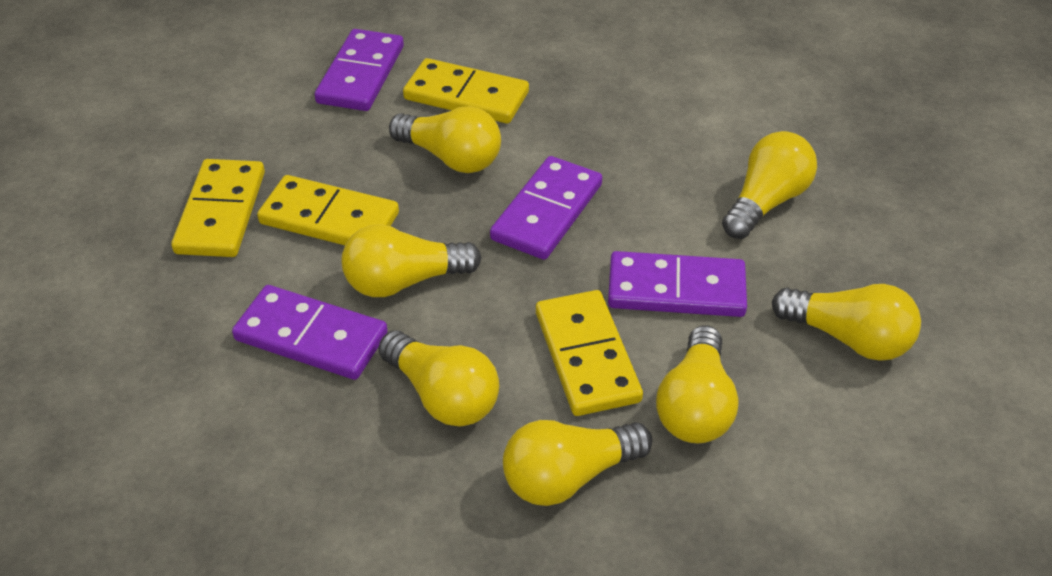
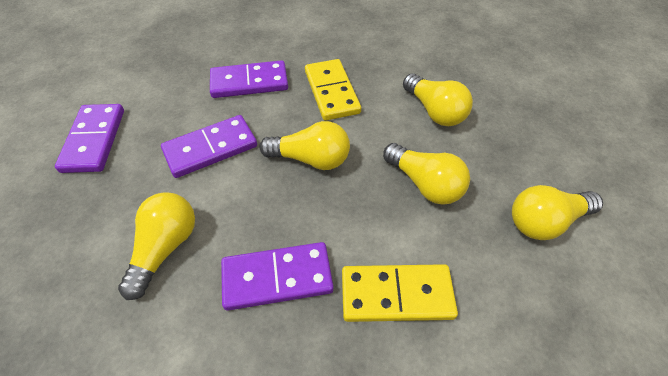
yellow domino: [171,159,265,257] [257,175,399,245] [403,58,529,124] [536,290,643,416] = 4 -> [305,59,361,121] [342,264,458,322] = 2
yellow light bulb: [342,224,482,297] [378,331,499,426] [389,106,501,173] [503,420,652,506] [656,326,739,443] [722,131,817,239] [772,284,921,361] = 7 -> [118,192,195,300] [259,121,350,170] [383,143,470,205] [403,73,473,126] [512,185,603,240] = 5

